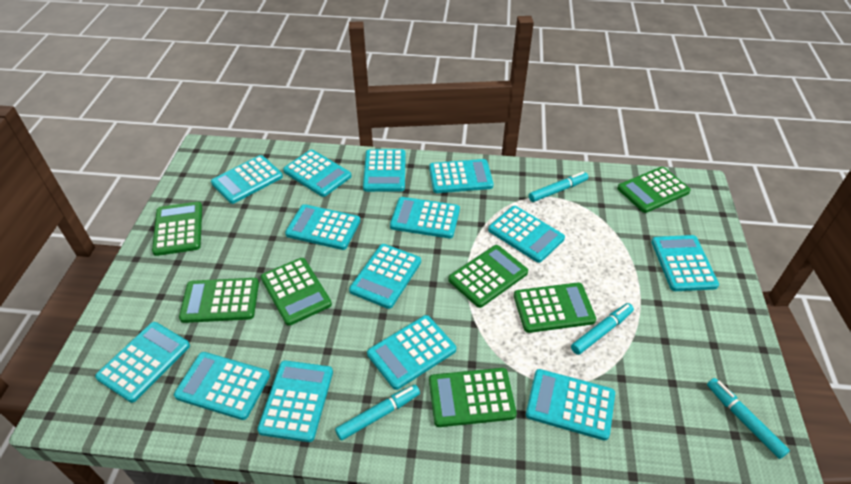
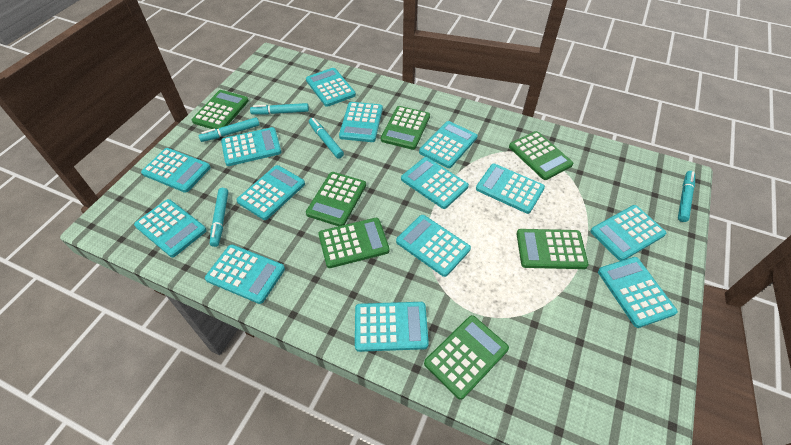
turquoise marker: [335,385,420,440] [529,172,588,202] [571,303,634,355] [707,378,790,459] = 4 -> [198,117,260,142] [210,188,228,247] [250,103,309,115] [309,118,344,159] [678,171,695,222] = 5

